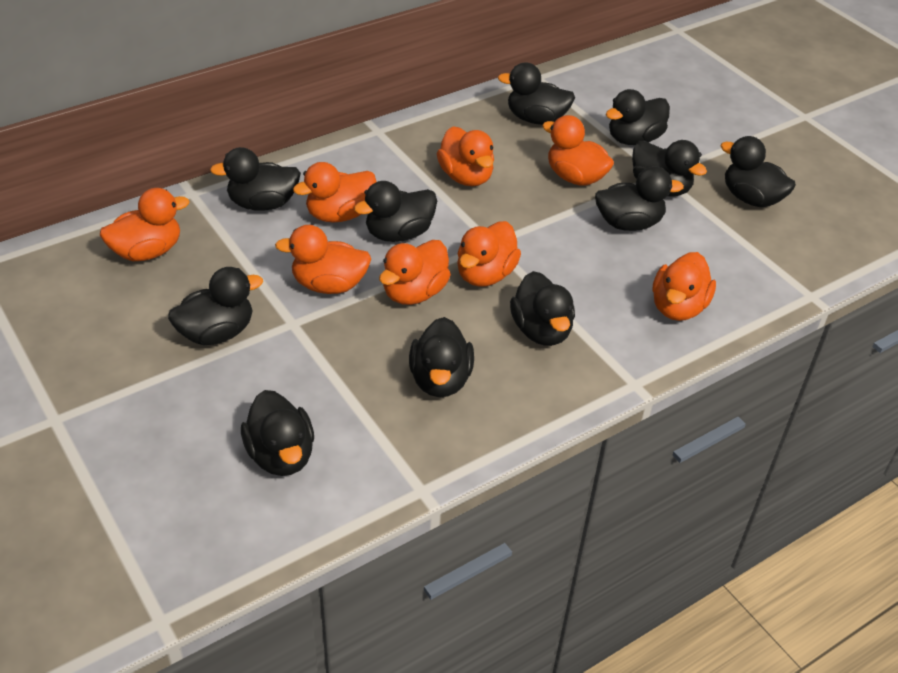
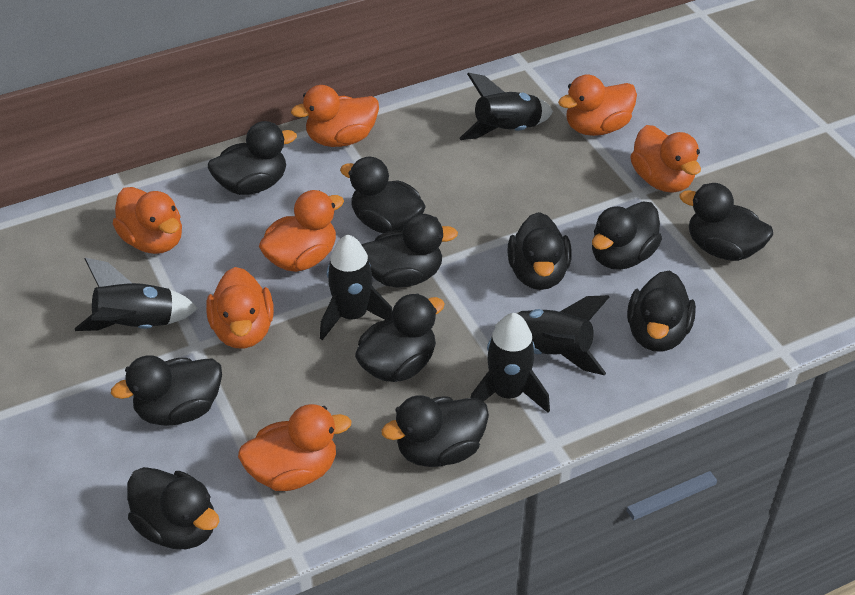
black rocket: none = 0 -> [75,258,198,331] [320,234,393,340] [459,73,553,140] [471,313,550,413] [494,295,609,375] = 5
orange duck: [100,188,189,261] [275,225,371,294] [293,162,376,222] [379,240,451,305] [437,126,494,186] [457,221,521,287] [542,115,614,186] [653,252,716,321] = 8 -> [113,187,182,254] [206,267,274,349] [238,404,351,491] [259,190,344,272] [291,85,379,147] [558,75,637,136] [630,125,701,193] = 7

